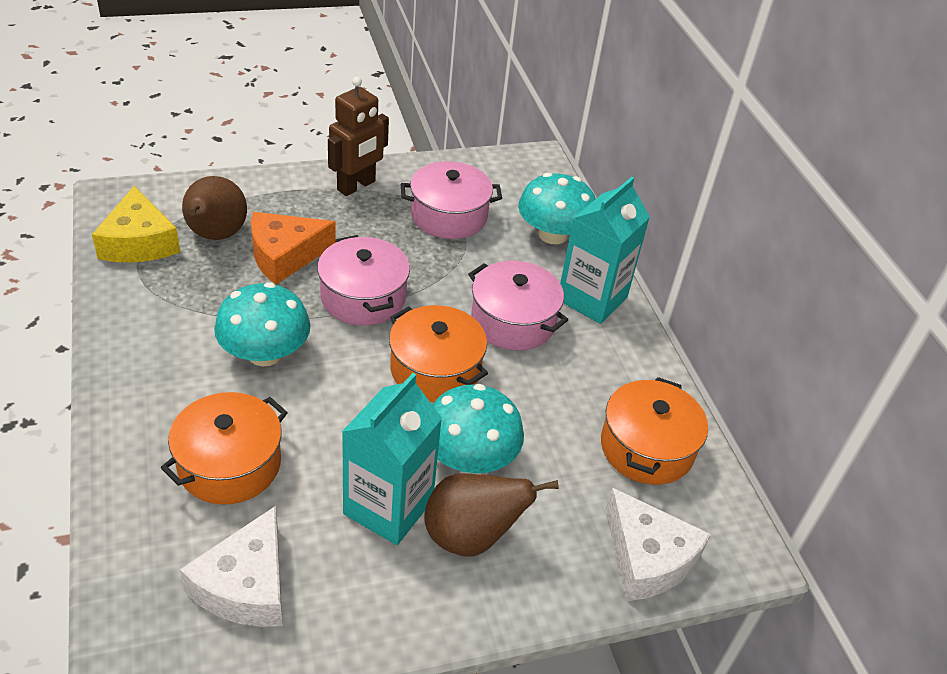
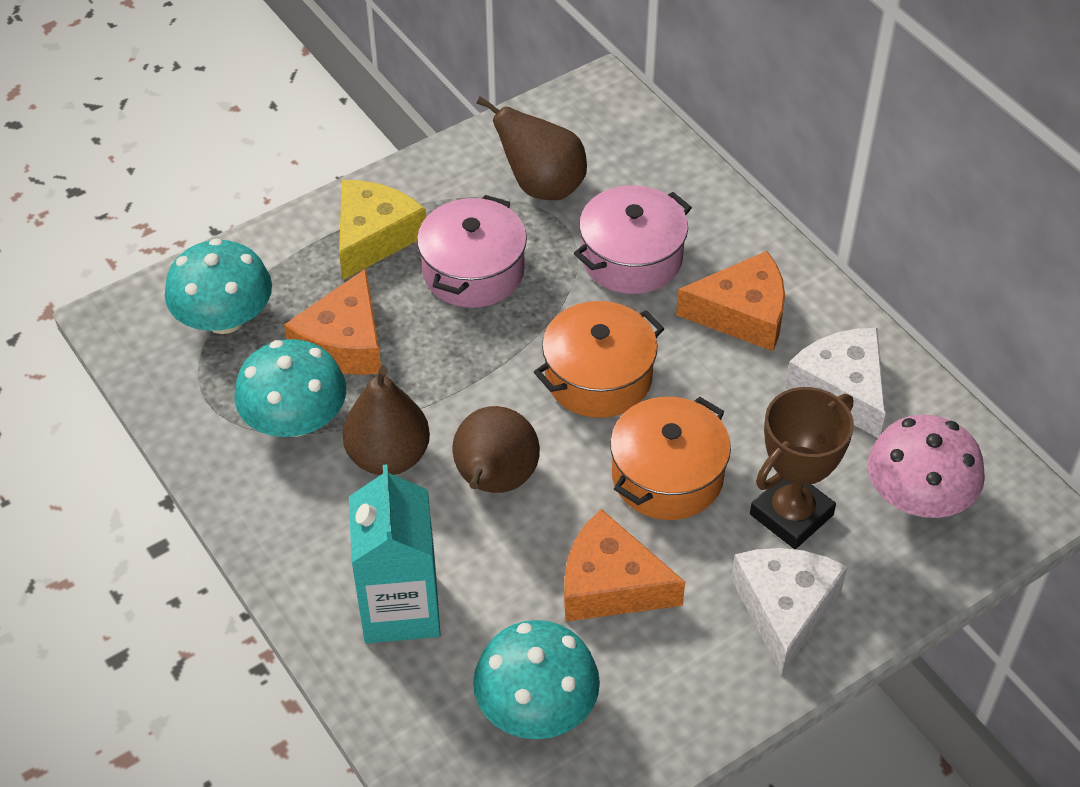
brown pear: [182,176,247,240] [424,473,559,556] = 2 -> [343,367,430,475] [453,406,540,493] [477,96,587,200] = 3
brown robot: [328,77,389,196] = 1 -> none = 0
brown trophy: none = 0 -> [750,387,854,549] = 1
orange cheese: [251,212,336,284] = 1 -> [284,268,381,375] [564,509,685,621] [676,251,785,351] = 3
orange pot: [161,392,288,505] [389,305,488,402] [601,377,708,485] = 3 -> [534,301,664,418] [610,397,731,520] = 2
pink mushroom: none = 0 -> [868,415,985,518] = 1
pink pot: [317,235,410,326] [401,161,502,239] [468,261,568,351] = 3 -> [417,195,527,308] [574,185,692,294] = 2
turquoise carton: [342,373,442,545] [560,177,650,324] = 2 -> [349,464,441,644] = 1

